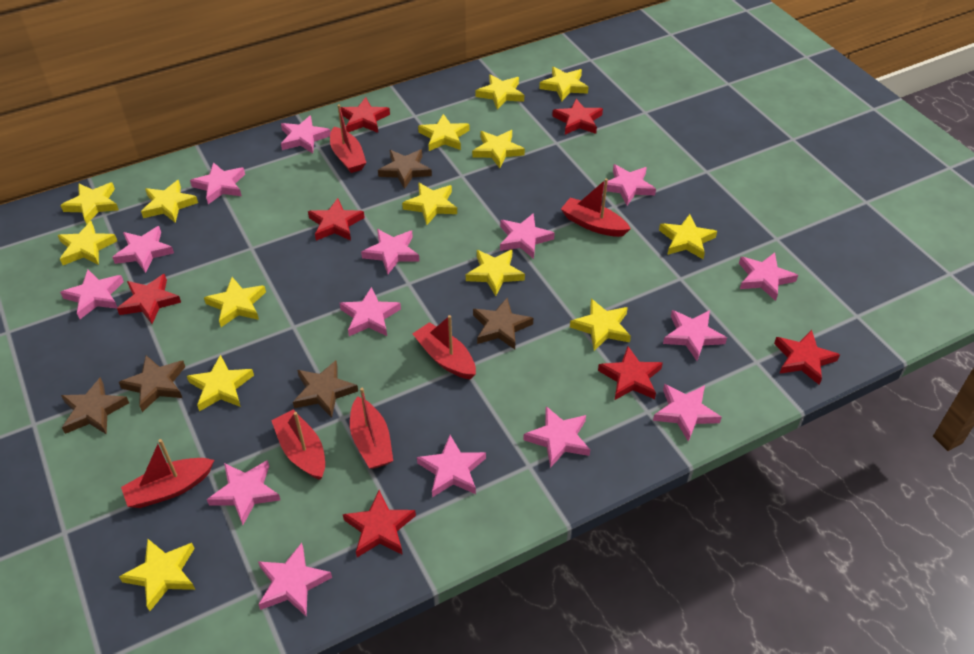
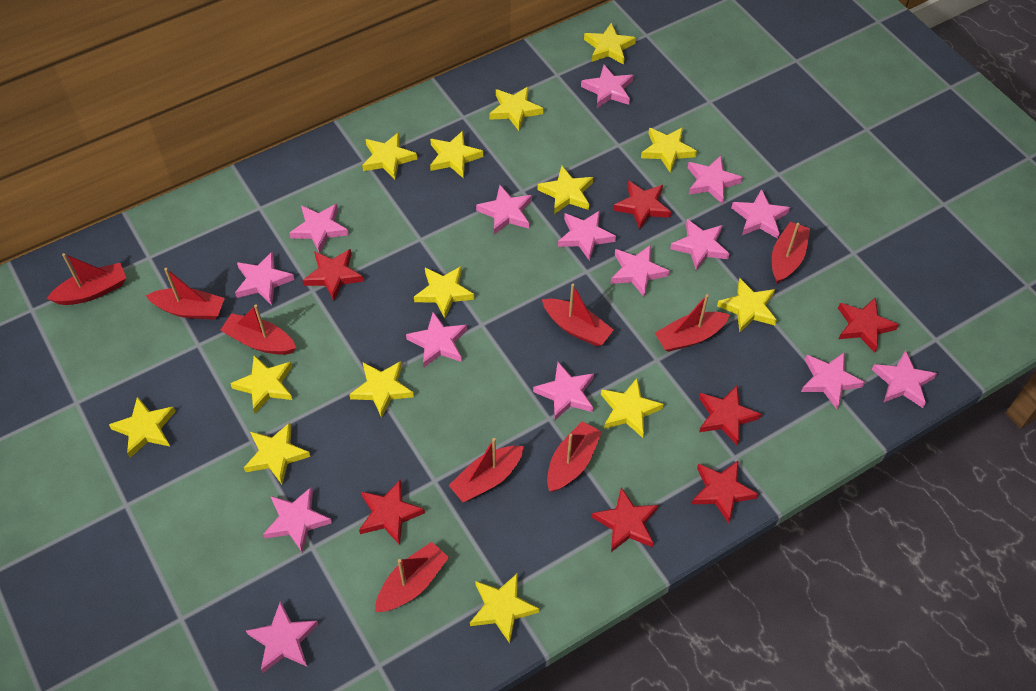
brown star: [61,377,129,435] [119,355,185,412] [293,360,358,418] [378,149,432,189] [473,298,533,349] = 5 -> none = 0
red boat: [121,439,214,508] [271,410,325,480] [330,104,366,173] [350,388,393,469] [413,315,476,379] [561,179,631,237] = 6 -> [47,253,126,305] [146,268,225,320] [220,305,296,355] [375,542,449,612] [449,438,524,502] [542,284,614,346] [547,421,602,492] [655,294,730,352] [772,222,810,283] = 9

